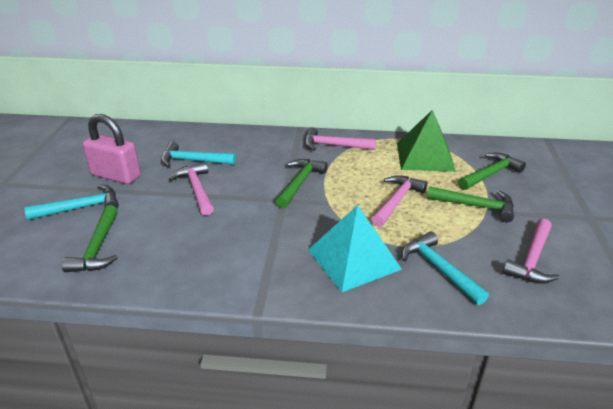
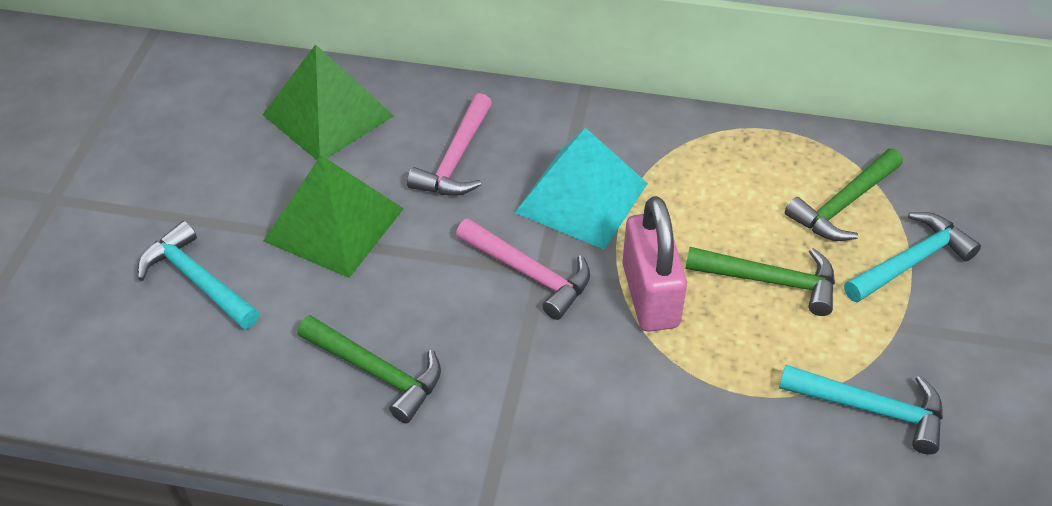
green hammer: [62,205,118,272] [276,159,328,208] [427,186,514,222] [458,153,526,190] = 4 -> [298,315,441,423] [685,247,835,316] [785,149,903,241] = 3
green pyramid: [397,110,456,172] = 1 -> [263,44,394,160] [263,155,404,278] = 2
pink hammer: [169,162,214,216] [305,127,376,151] [371,175,427,227] [503,218,560,284] = 4 -> [407,93,492,196] [456,218,590,320] = 2

